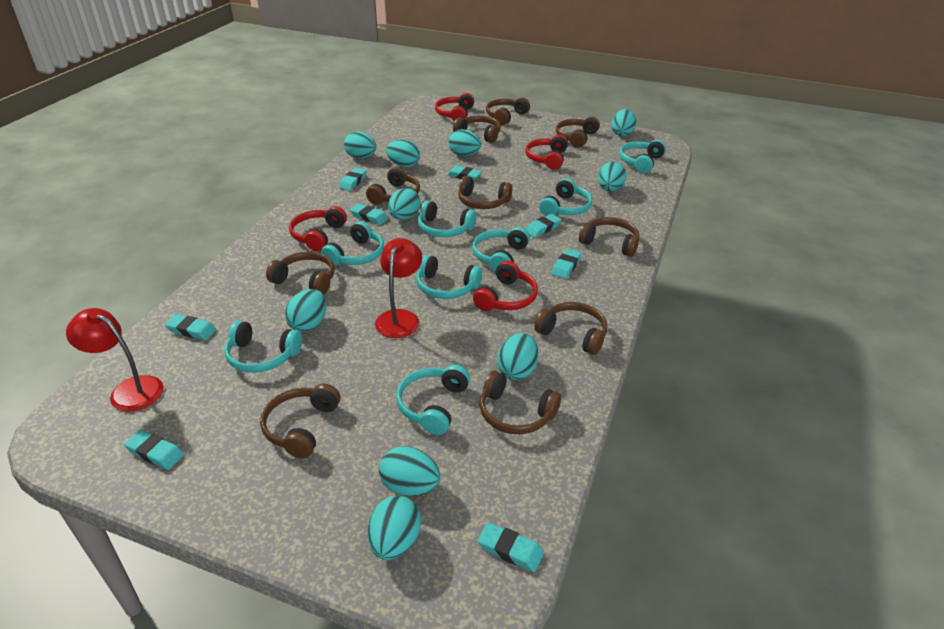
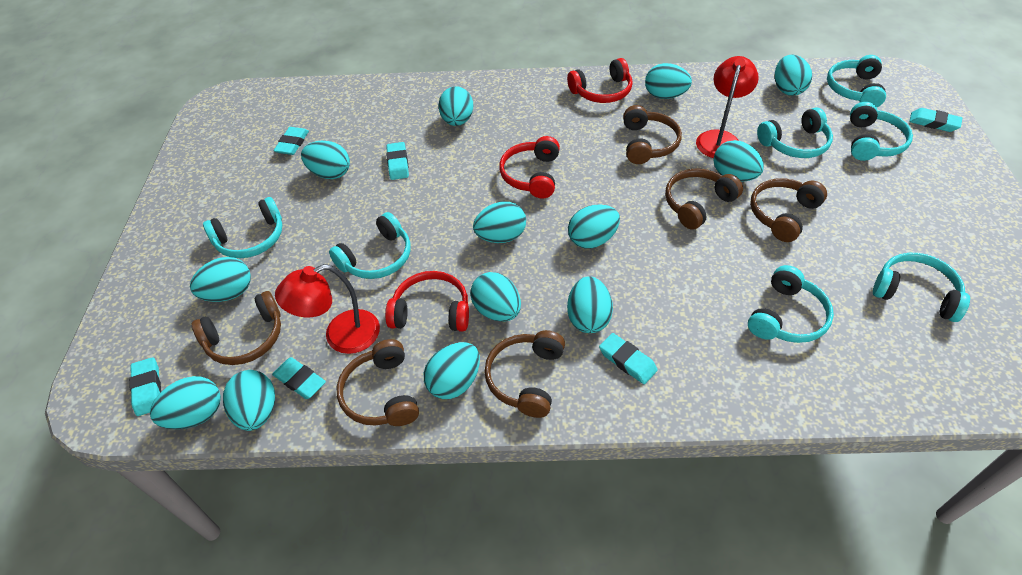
brown headphones: [260,384,340,458] [266,252,335,295] [366,167,420,205] [453,116,501,143] [458,176,512,209] [479,371,561,434] [486,97,530,125] [534,302,607,355] [556,117,600,148] [579,217,640,257] = 10 -> [192,291,281,365] [337,339,419,426] [484,330,565,418] [623,105,682,164] [665,168,743,230] [750,178,827,242] = 6
red headphones: [289,206,347,251] [435,93,474,121] [473,261,538,311] [525,135,568,170] = 4 -> [385,271,469,332] [499,136,560,198] [567,58,633,103] = 3
turquoise egg: [285,289,326,332] [344,131,376,159] [368,496,421,560] [379,446,440,496] [386,140,420,168] [388,188,420,220] [448,129,481,156] [497,333,538,380] [598,162,627,191] [611,109,636,136] = 10 -> [150,376,221,429] [190,257,251,302] [223,370,275,431] [301,141,350,179] [424,342,480,399] [438,86,473,126] [470,272,521,322] [473,202,526,243] [567,276,613,333] [568,204,620,249] [645,63,692,99] [713,140,764,182] [775,55,812,96] = 13
turquoise eraser: [124,430,184,470] [165,314,216,340] [339,168,367,191] [350,204,389,225] [447,166,482,180] [478,522,544,572] [525,214,561,238] [551,249,582,279] = 8 -> [129,357,161,416] [272,357,326,399] [273,127,309,155] [386,142,409,180] [599,333,658,384] [909,108,962,132] = 6
turquoise headphones: [224,321,302,373] [321,221,384,266] [396,365,470,435] [416,255,482,299] [418,200,476,237] [472,227,530,271] [539,178,592,216] [619,140,666,173] = 8 -> [203,197,282,258] [329,212,411,279] [748,265,834,343] [757,108,833,158] [827,55,886,107] [850,102,913,161] [873,253,970,322] = 7

